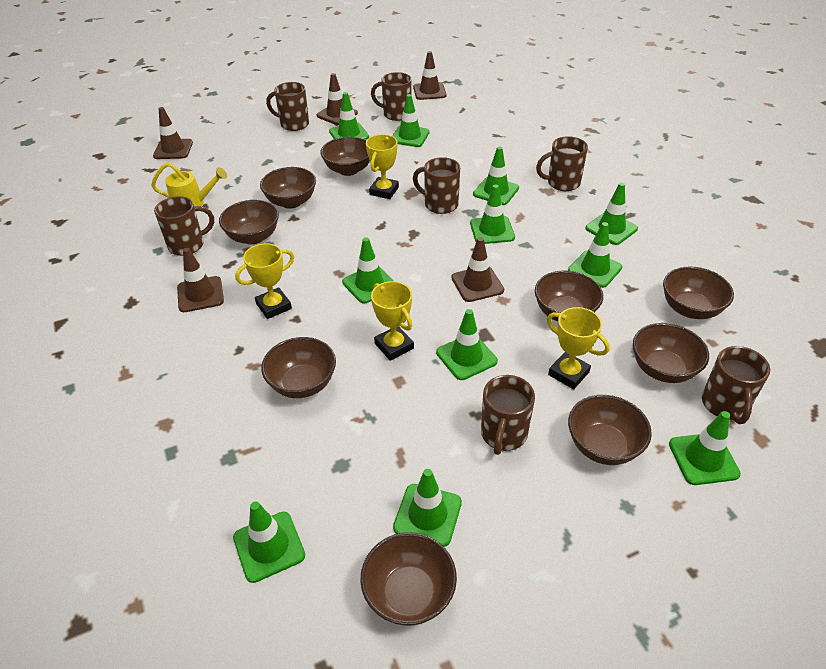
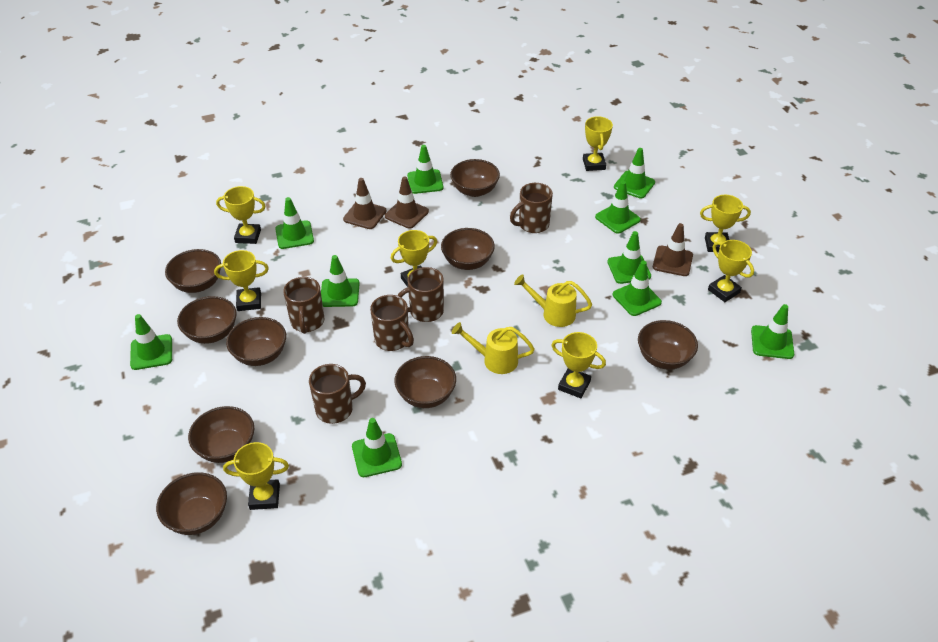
brown mug: [154,196,214,256] [266,82,309,131] [371,72,412,121] [413,157,460,214] [481,375,535,455] [536,136,588,191] [702,346,770,424] = 7 -> [283,277,324,334] [309,364,366,424] [370,295,414,351] [397,267,444,322] [510,183,553,233] = 5
brown traffic cone: [153,107,193,159] [177,248,224,312] [316,73,358,125] [413,51,447,100] [451,237,504,302] = 5 -> [343,178,386,229] [385,176,429,229] [653,223,693,276] = 3
green traffic cone: [233,501,305,583] [329,92,369,140] [342,237,394,303] [392,94,430,147] [393,469,462,547] [436,309,498,380] [470,184,515,244] [473,146,519,205] [568,222,622,288] [586,183,638,245] [669,411,741,485] = 11 -> [130,314,172,370] [275,197,314,249] [321,255,360,307] [352,418,402,477] [407,145,443,194] [595,181,641,234] [607,231,651,284] [613,261,662,316] [614,148,655,198] [751,304,794,359] = 10
yellow trophy: [235,243,294,319] [366,134,399,199] [371,281,414,361] [547,307,610,389] = 4 -> [214,250,269,311] [216,186,266,244] [223,442,289,510] [391,230,437,287] [551,332,606,398] [583,116,613,171] [700,195,751,252] [708,240,754,302] = 8
yellow watering can: [151,163,227,206] = 1 -> [452,322,535,374] [514,274,592,327] = 2

